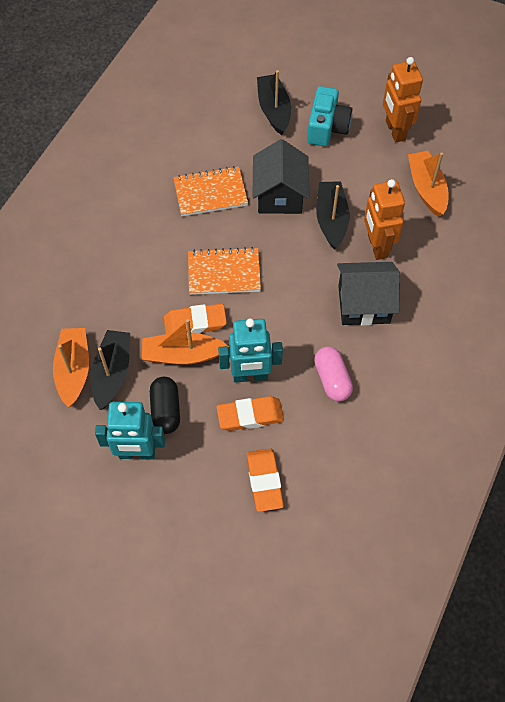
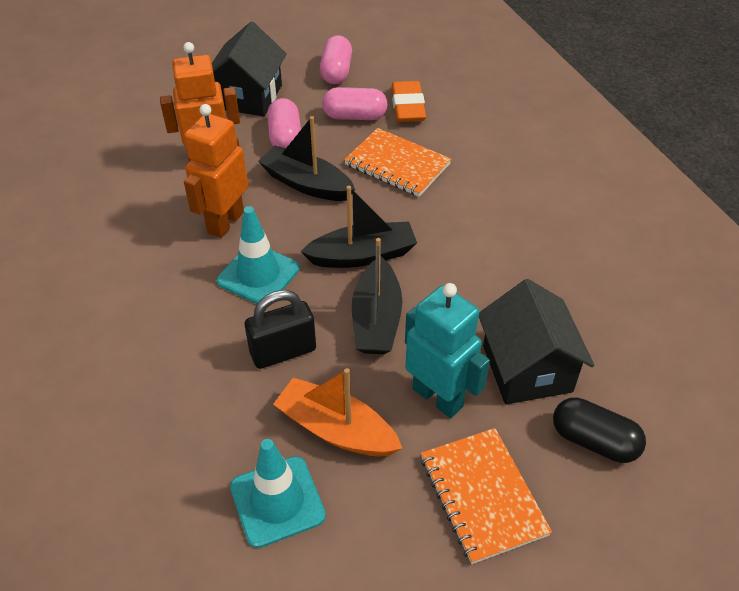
black padlock: none = 0 -> [245,290,316,369] = 1
orange boat: [53,328,89,408] [142,319,229,365] [408,151,448,217] = 3 -> [273,368,403,456] = 1
orange eraser: [164,304,227,334] [217,396,284,431] [247,448,284,512] = 3 -> [391,81,426,122] = 1
pink capsule: [314,346,353,401] = 1 -> [267,98,301,148] [320,35,352,84] [322,87,388,120] = 3
turquoise camera: [307,86,352,146] = 1 -> none = 0
turquoise robot: [95,402,165,460] [218,318,283,383] = 2 -> [405,283,490,418] = 1
turquoise traffic cone: none = 0 -> [217,206,300,304] [230,439,326,548] = 2

